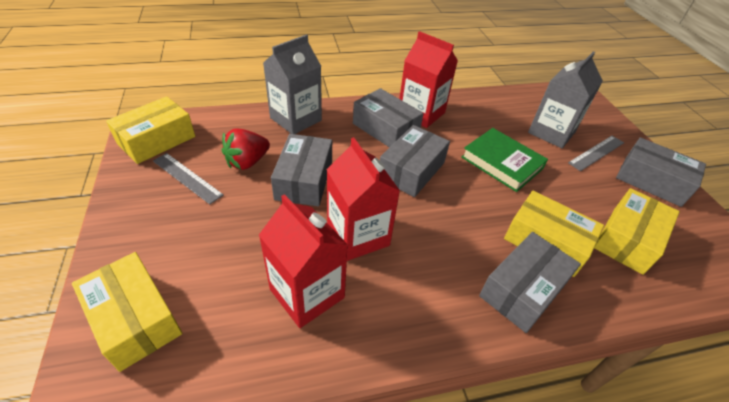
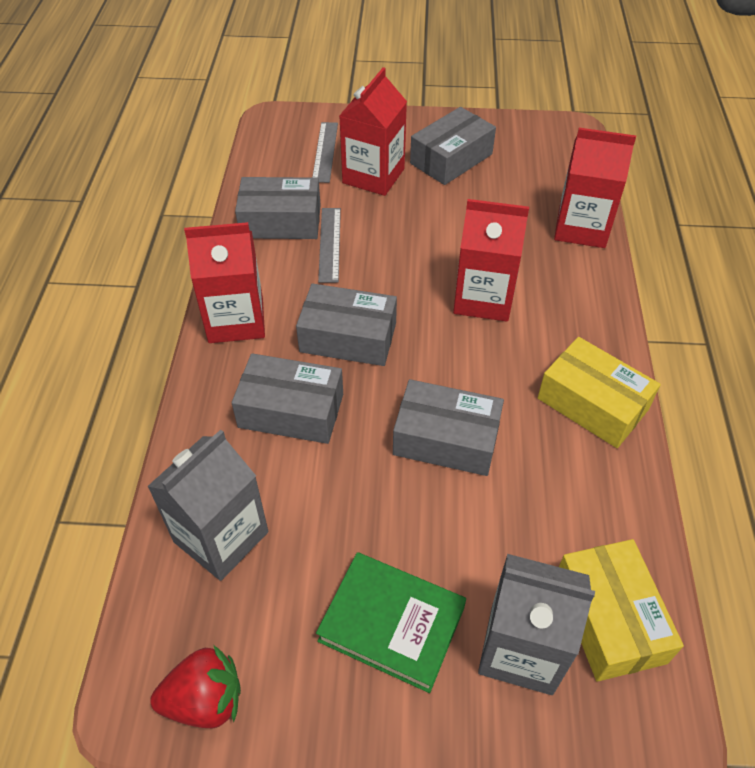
red carton: [259,194,348,328] [327,137,400,261] [399,31,458,128] = 3 -> [184,222,265,343] [339,67,407,196] [453,199,529,322] [554,128,636,248] = 4
yellow box: [72,252,182,372] [106,96,195,164] [504,191,604,277] [594,188,680,275] = 4 -> [538,337,661,448] [559,539,684,682] = 2

